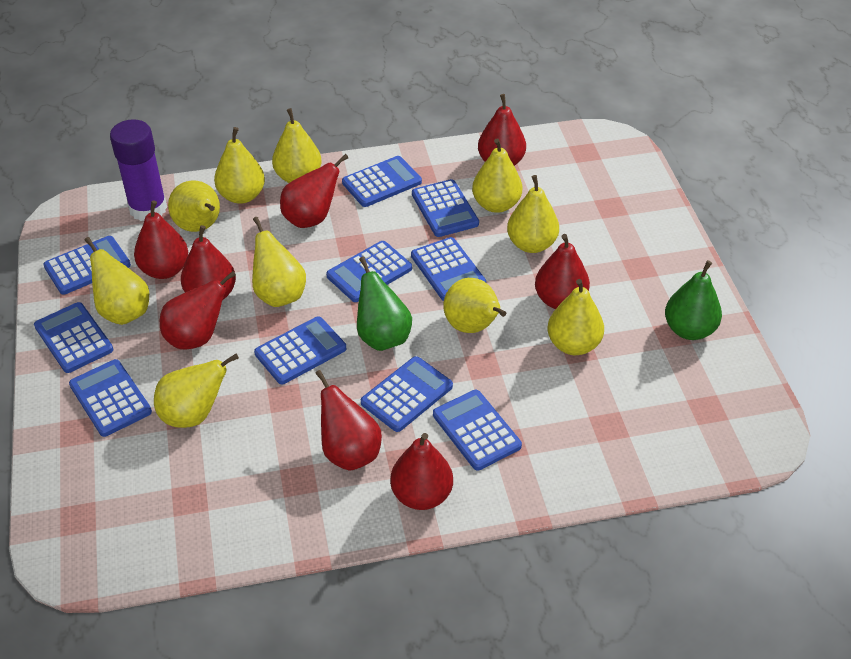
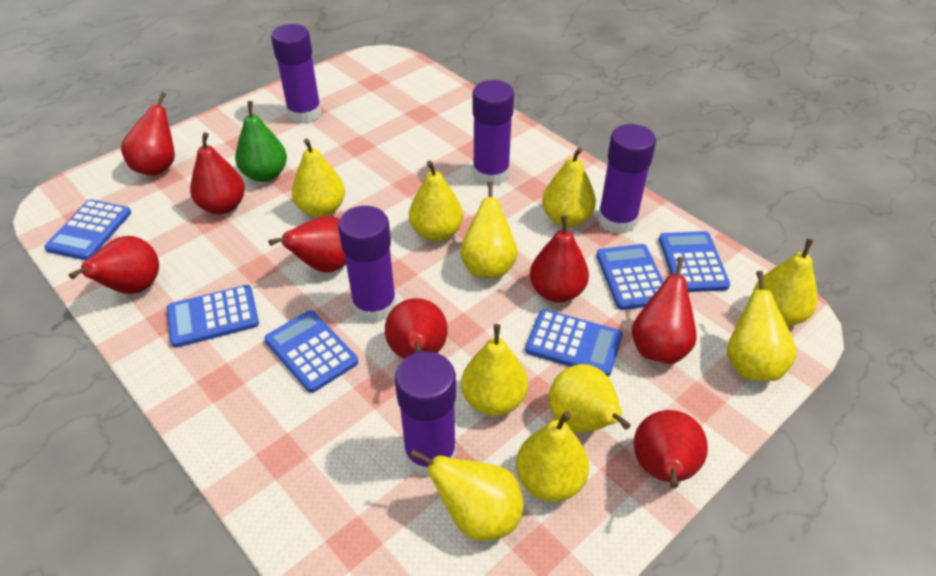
blue calculator: [34,302,113,373] [43,236,131,295] [69,359,152,437] [254,316,346,384] [326,241,412,302] [342,156,422,207] [361,356,453,432] [411,237,486,301] [412,179,479,237] [433,390,522,471] = 10 -> [44,199,131,260] [167,285,259,348] [264,310,358,393] [525,309,623,376] [597,244,664,310] [659,231,730,292] = 6
green pear: [357,256,412,351] [665,260,722,340] = 2 -> [235,101,287,182] = 1
purple glue stick: [110,119,167,221] = 1 -> [271,24,322,123] [338,206,396,323] [395,351,457,477] [472,80,514,186] [598,124,656,234] = 5

